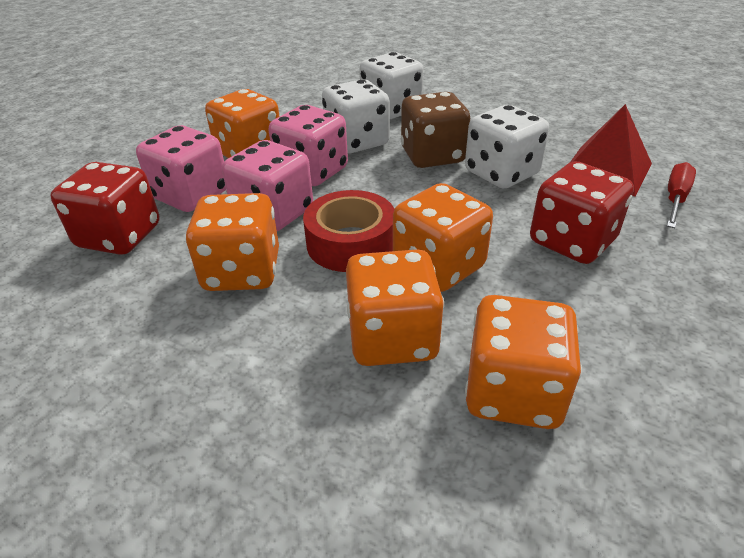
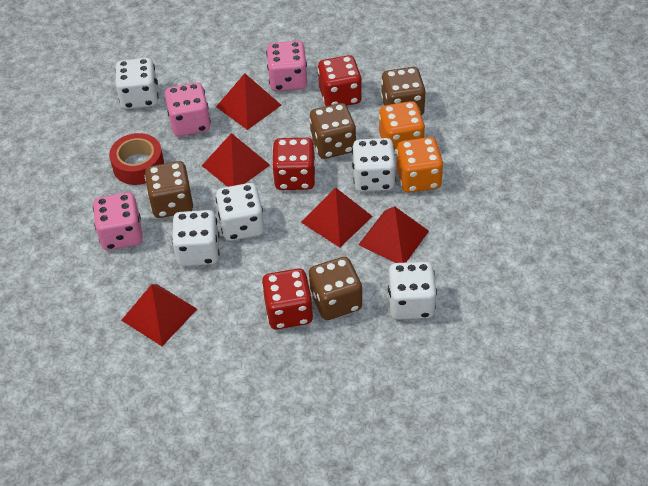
brown dice: [401,92,470,168] = 1 -> [145,161,193,218] [309,103,356,159] [309,257,362,320] [381,67,426,115] = 4
orange dice: [186,193,279,291] [205,89,280,158] [346,249,444,366] [393,183,493,292] [465,295,582,429] = 5 -> [379,101,425,155] [396,137,444,193] = 2
red dice: [51,162,159,255] [530,161,634,264] = 2 -> [262,269,313,329] [272,138,316,190] [318,55,362,106] = 3
red pyramid: [570,104,652,197] = 1 -> [121,284,197,346] [202,133,270,187] [216,73,281,130] [301,187,373,247] [358,206,429,263] = 5
red screwdriver: [667,162,696,228] = 1 -> none = 0
white dice: [322,79,390,153] [359,52,423,119] [465,105,549,189] = 3 -> [115,58,159,109] [172,210,220,266] [216,183,264,241] [352,138,396,192] [388,262,437,320] = 5

